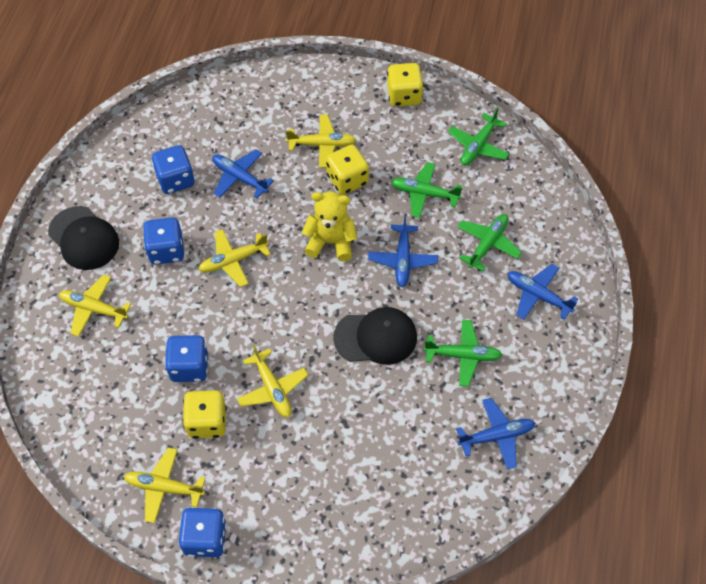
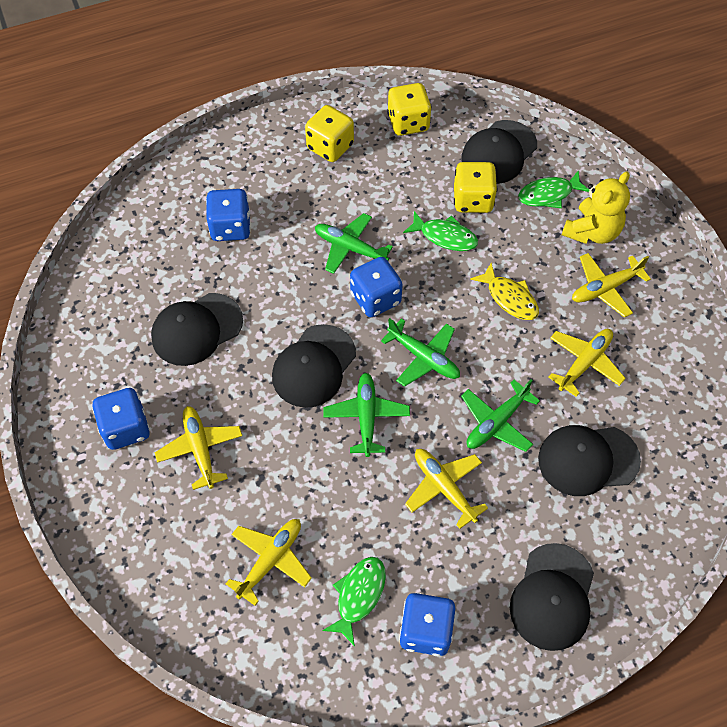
black cap: [48,206,119,270] [333,307,417,365] = 2 -> [151,293,243,366] [272,324,356,408] [462,120,537,184] [510,543,594,651] [538,425,641,496] = 5
blue plane: [212,149,274,198] [368,215,438,287] [456,398,535,470] [507,264,578,320] = 4 -> none = 0
green fish: none = 0 -> [322,557,386,646] [403,211,478,251] [518,170,589,208] = 3
yellow fish: none = 0 -> [470,263,539,320] = 1

